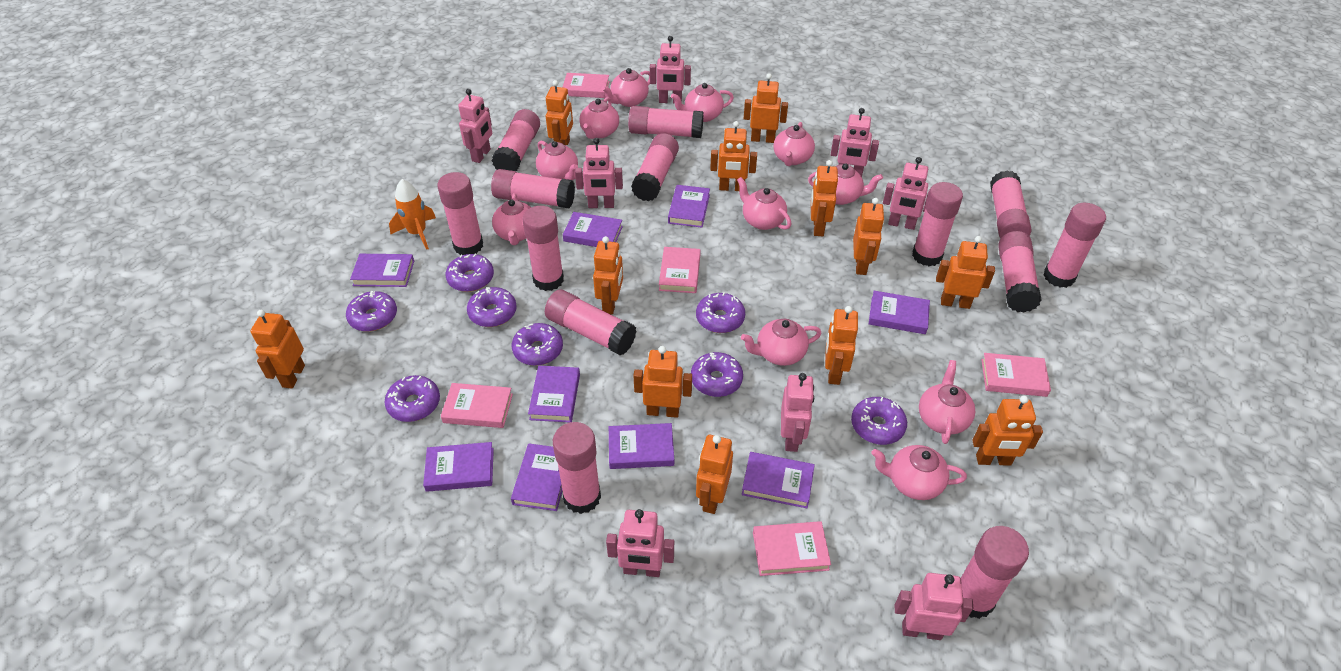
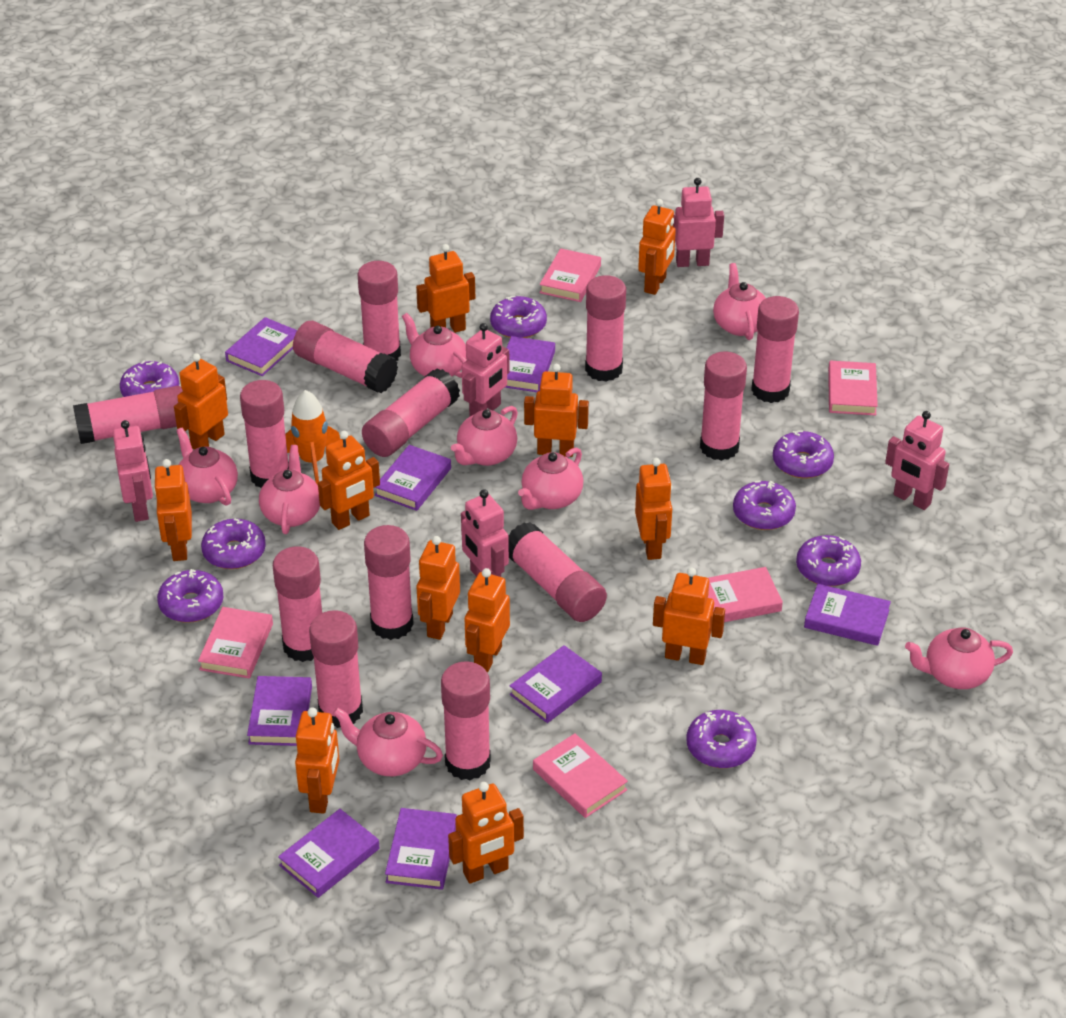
pink robot: [458,89,492,163] [575,138,623,208] [606,509,674,577] [650,36,691,103] [781,373,814,452] [831,108,879,177] [883,157,929,230] [895,573,973,640] = 8 -> [113,420,153,522] [461,489,509,577] [462,323,510,416] [673,178,724,267] [885,411,949,510] = 5
pink teapot: [492,193,531,245] [536,141,578,180] [579,97,619,139] [602,68,650,107] [671,83,734,122] [737,177,791,230] [741,319,821,366] [773,122,815,166] [808,163,883,205] [871,445,967,500] [919,360,975,444] = 11 -> [176,428,238,506] [259,445,320,534] [333,707,443,776] [402,313,467,378] [451,406,518,466] [518,448,583,510] [713,263,766,340] [905,627,1013,689] = 8
purple book: [350,254,414,287] [423,442,494,492] [511,444,562,511] [528,366,580,422] [563,212,623,247] [609,423,674,469] [668,185,710,228] [742,452,815,508] [869,291,930,334] = 9 -> [225,317,297,376] [247,676,312,746] [278,809,379,898] [375,445,451,511] [385,808,457,890] [505,336,555,392] [510,645,602,723] [804,584,891,646] = 8

